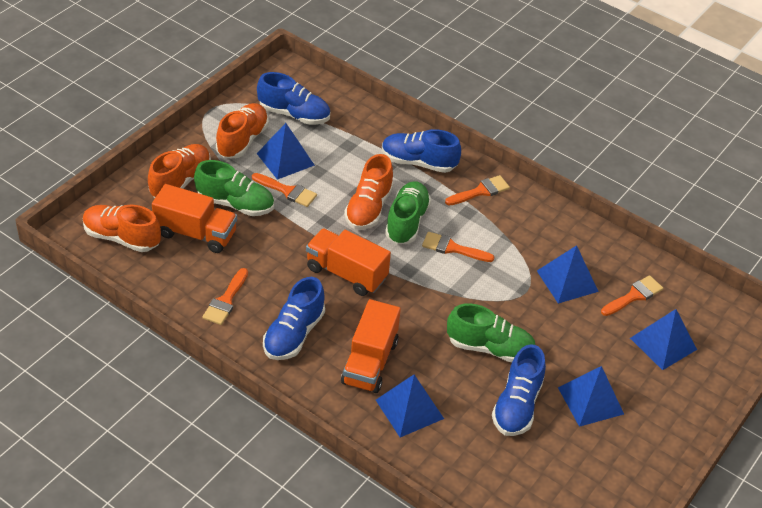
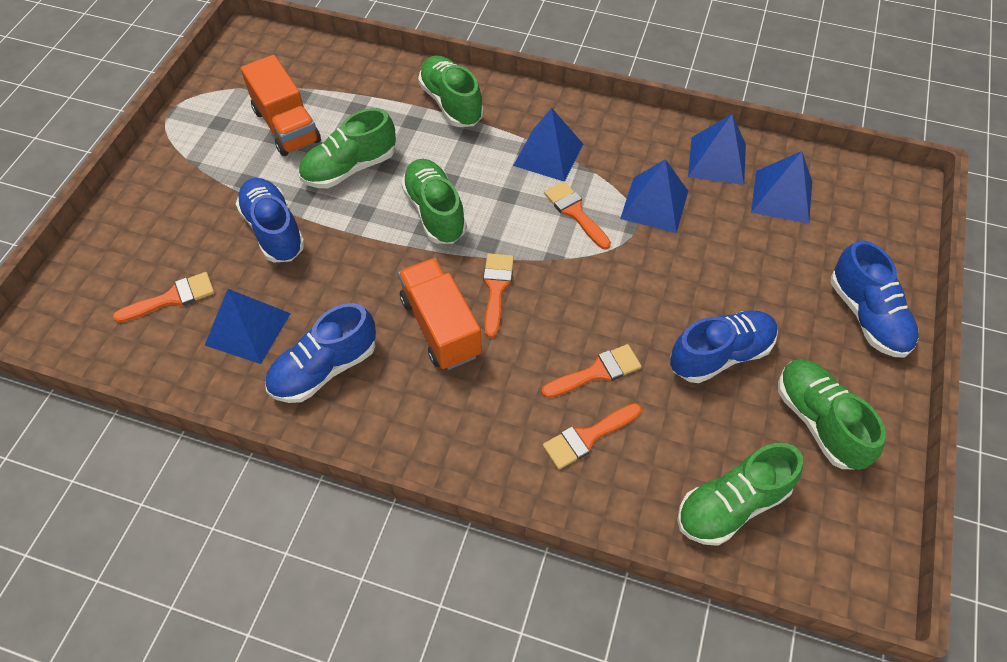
green shoe: [194,160,274,216] [385,181,431,245] [447,303,535,362] = 3 -> [299,108,396,188] [401,159,467,244] [418,55,484,127] [677,443,803,546] [778,359,886,470] = 5
orange shoe: [83,205,161,252] [148,144,211,198] [216,103,269,158] [344,154,394,230] = 4 -> none = 0
orange truck: [152,184,237,253] [306,228,391,296] [341,299,401,393] = 3 -> [241,55,321,156] [398,258,482,370] = 2

